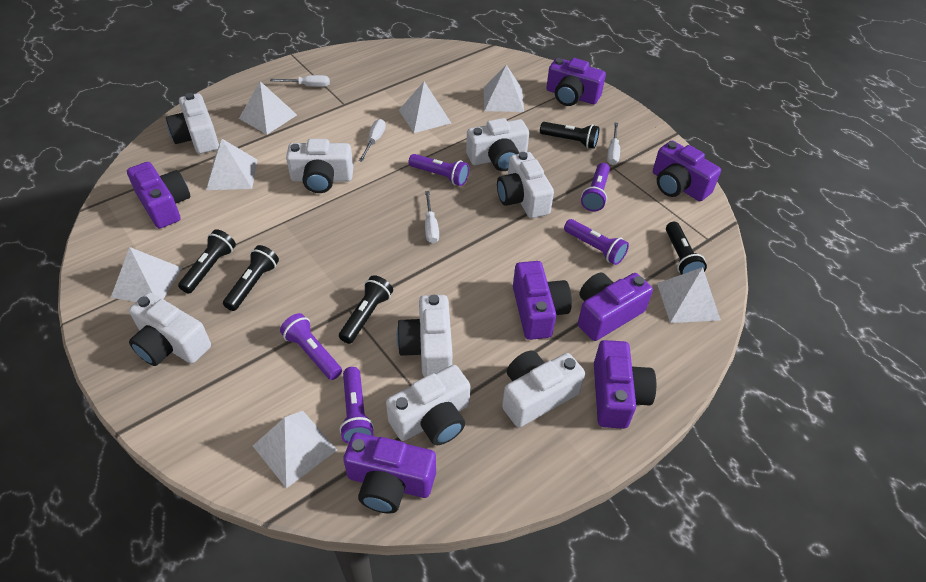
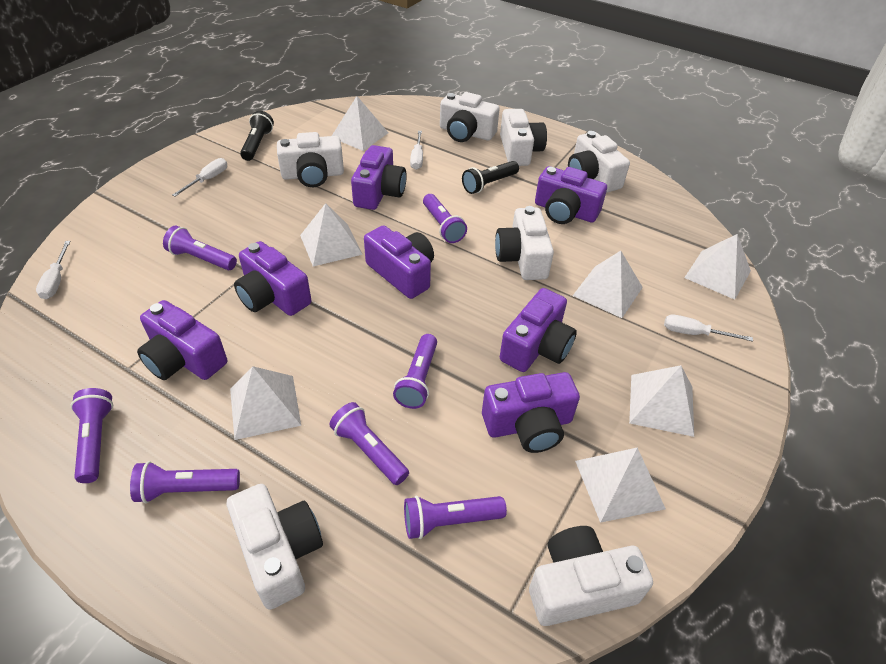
black flashlight: [178,229,236,294] [223,245,279,311] [339,275,393,344] [540,122,599,149] [666,222,707,275] = 5 -> [240,111,274,161] [462,161,519,194] = 2
purple flashlight: [280,313,342,380] [340,367,374,444] [409,154,469,186] [564,219,629,265] [581,163,610,212] = 5 -> [71,388,113,483] [130,461,240,503] [163,226,237,270] [330,402,409,485] [393,334,437,409] [404,496,507,539] [423,194,467,243] = 7
white camera: [129,293,211,366] [166,93,219,154] [286,139,353,193] [386,365,470,445] [397,295,452,377] [466,118,529,171] [497,152,554,218] [502,351,585,427] = 8 -> [227,484,323,610] [277,132,344,187] [440,92,500,142] [495,206,554,280] [500,109,547,166] [529,526,653,626] [568,131,630,193] = 7

